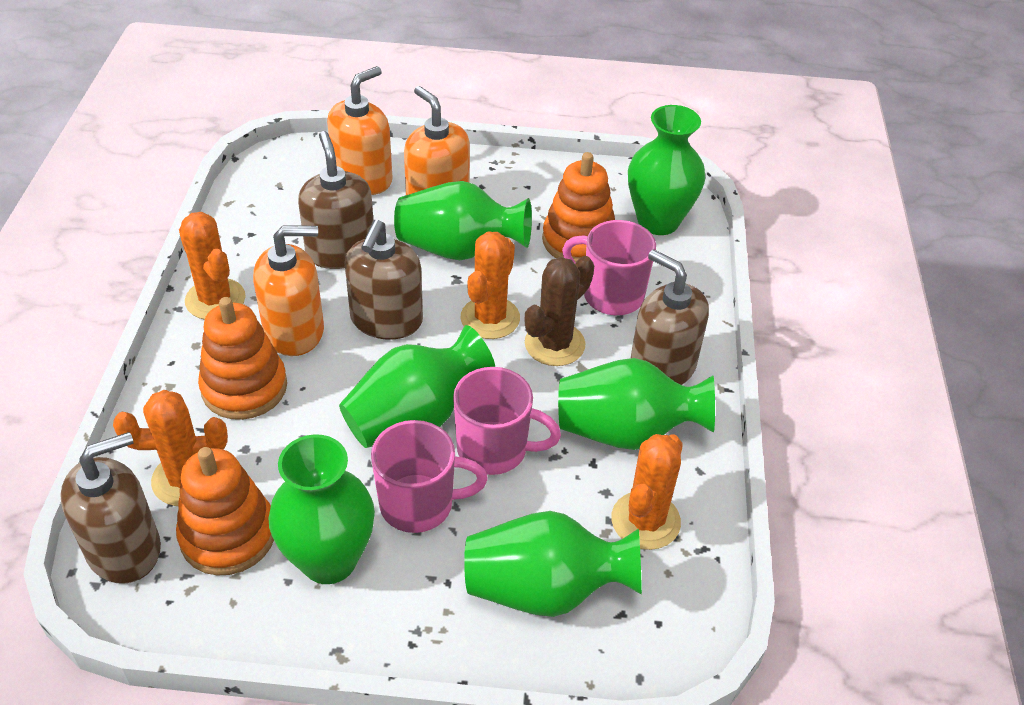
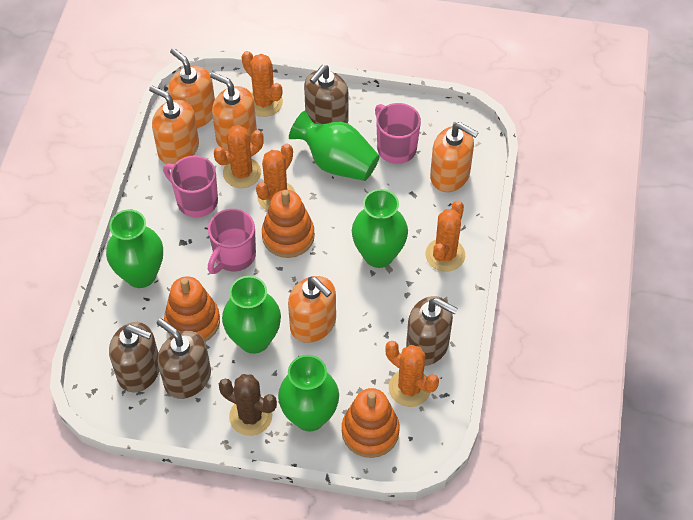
green vase: [269,434,375,584] [339,325,495,448] [394,181,532,260] [464,511,642,617] [558,358,715,450] [628,105,705,235] = 6 -> [106,209,163,288] [222,276,281,354] [278,355,339,431] [289,111,380,181] [352,189,408,268] = 5
orange cactus: [113,390,228,506] [179,212,246,319] [461,231,520,339] [611,434,683,550] = 4 -> [214,125,264,188] [242,51,283,117] [256,144,295,211] [385,341,439,407] [425,201,465,272] = 5
orange soap dispenser: [253,226,324,356] [327,66,392,195] [404,86,470,195] = 3 -> [149,86,199,164] [168,48,215,129] [210,72,257,151] [288,276,336,343] [430,122,479,192] = 5

